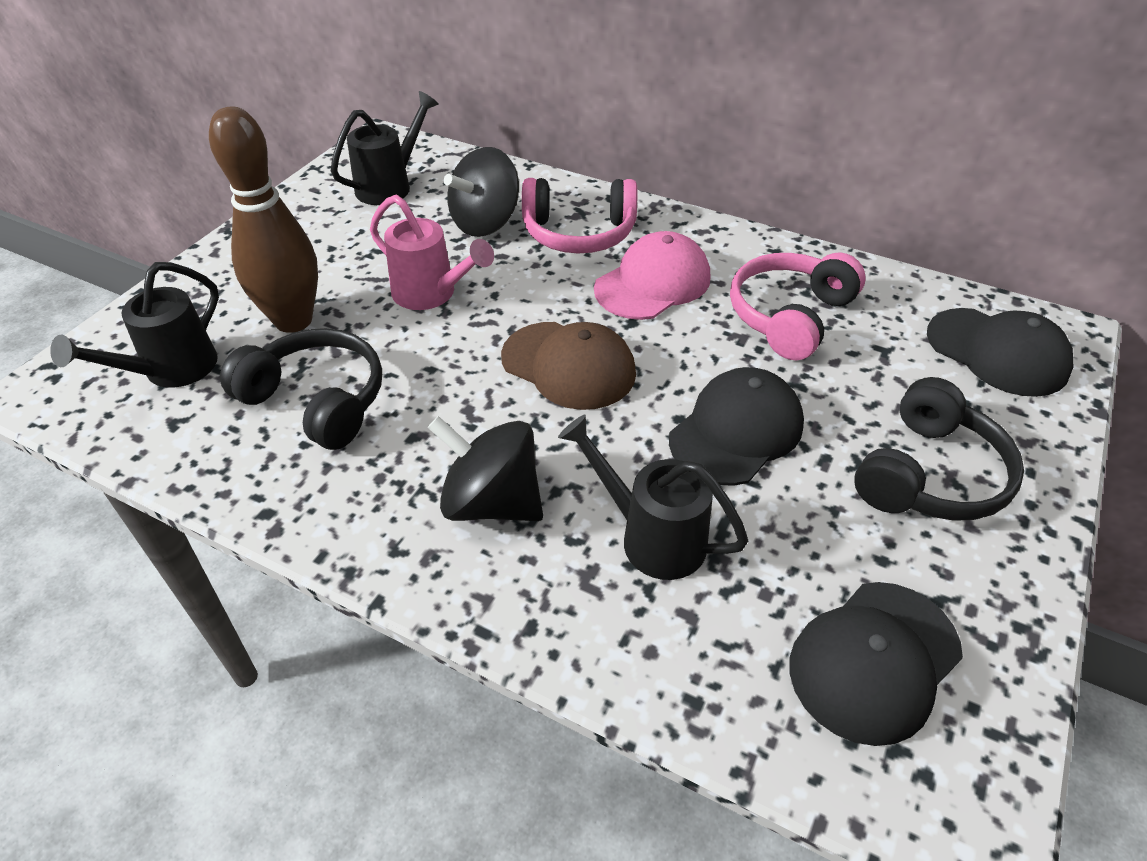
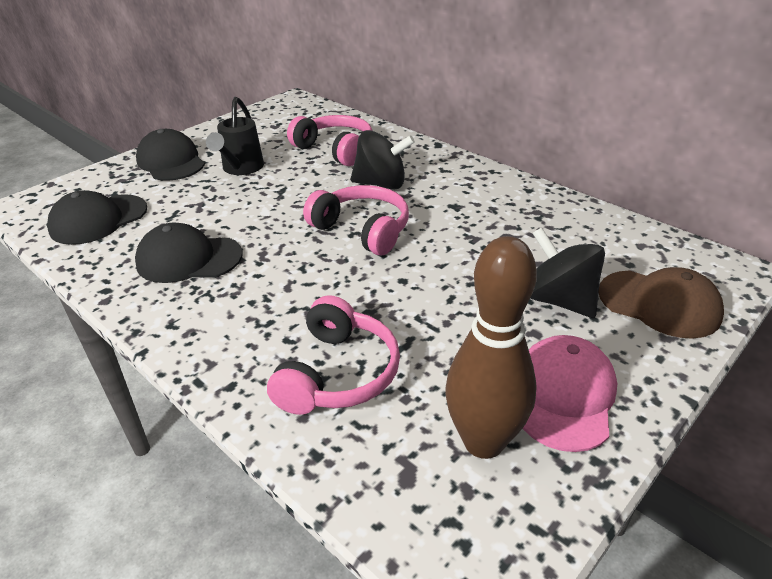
black headphones: [220,328,382,450] [854,377,1024,521] = 2 -> none = 0
black watering can: [50,262,219,387] [331,91,439,205] [558,415,748,580] = 3 -> [206,97,264,175] = 1
pink headphones: [522,178,637,253] [730,253,866,360] = 2 -> [267,295,400,415] [287,115,372,166] [303,185,409,256] = 3
pink watering can: [370,195,494,310] = 1 -> none = 0

